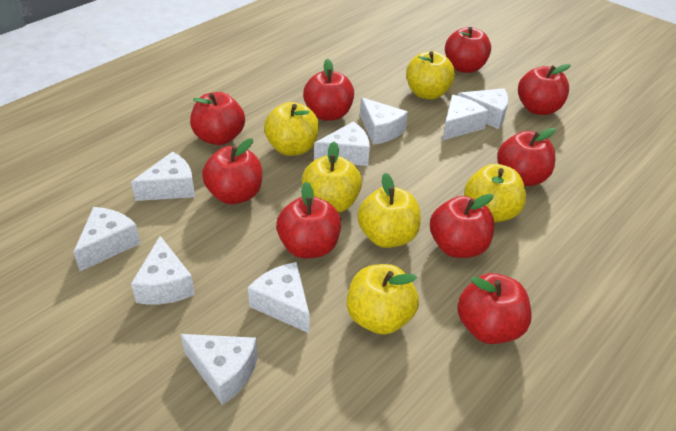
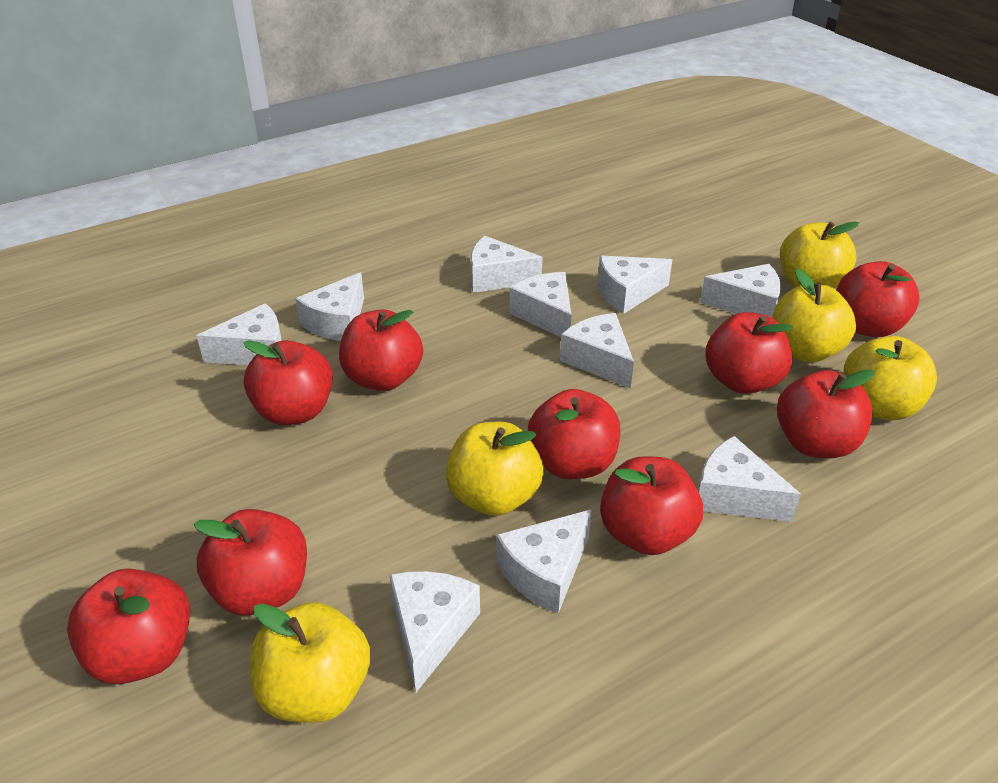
white cheese: [73,207,141,271] [131,152,195,201] [131,236,195,304] [181,334,258,405] [248,262,310,333] [314,121,370,166] [360,97,408,145] [442,95,489,141] [458,88,508,129] = 9 -> [196,303,282,365] [295,272,364,341] [390,571,480,692] [471,236,543,293] [496,509,592,614] [510,272,571,337] [560,313,634,389] [598,256,672,314] [698,436,801,522] [700,264,781,317] = 10
yellow apple: [264,102,319,156] [302,142,362,213] [347,264,419,335] [357,173,421,248] [406,51,455,99] [464,164,526,222] = 6 -> [250,602,370,723] [445,422,543,516] [772,269,856,363] [780,222,859,289] [843,336,937,420] = 5

